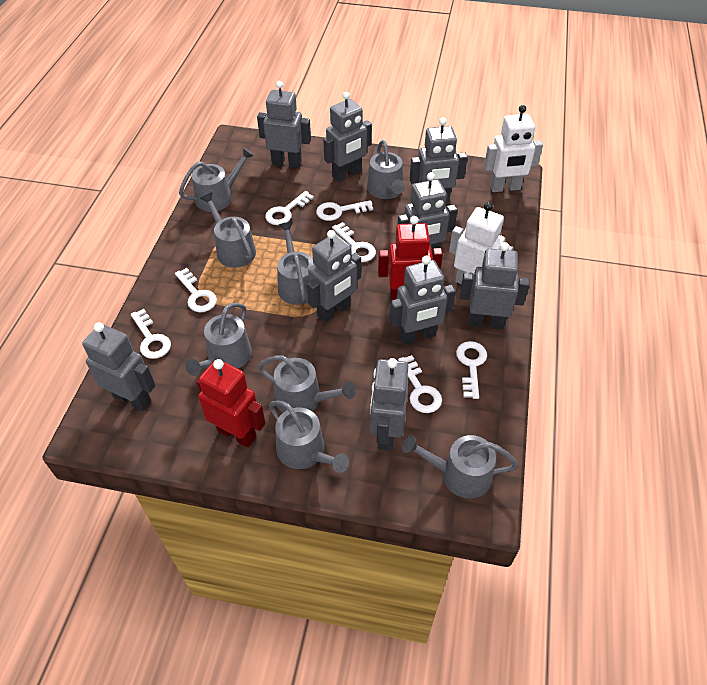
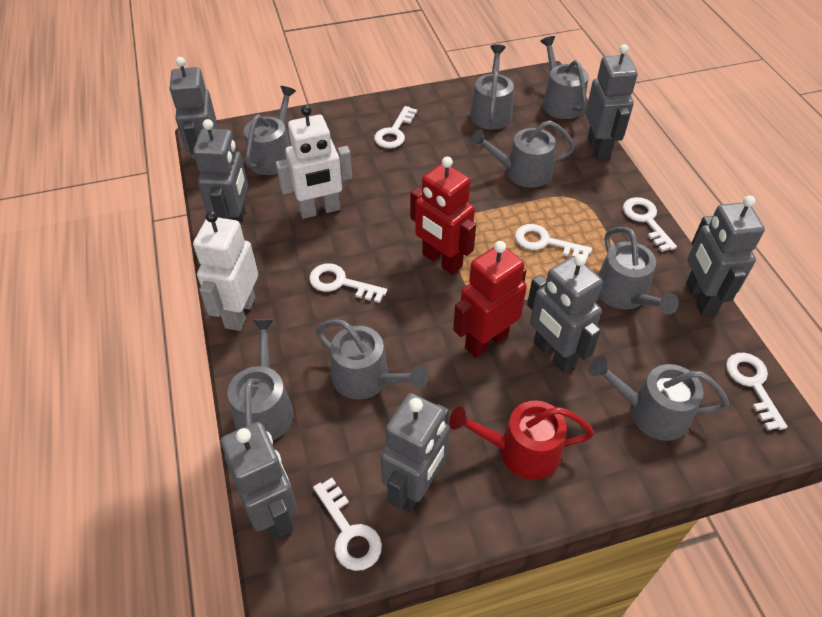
grey robot: [82,322,156,411] [257,81,311,168] [307,230,361,323] [323,92,372,182] [370,358,409,451] [389,256,456,345] [398,172,457,251] [409,117,467,203] [460,242,530,330] = 9 -> [170,57,217,155] [193,119,248,221] [221,422,297,541] [380,393,450,512] [527,254,603,373] [586,44,638,160] [686,196,765,316] = 7
red watering can: none = 0 -> [449,400,594,480] = 1
white key: [131,309,171,359] [175,268,217,312] [265,191,314,225] [316,200,373,221] [332,222,376,262] [398,355,442,413] [456,341,487,399] = 7 -> [309,263,387,303] [313,478,382,571] [374,106,417,148] [515,224,592,261] [623,197,677,252] [726,353,787,431] = 6

